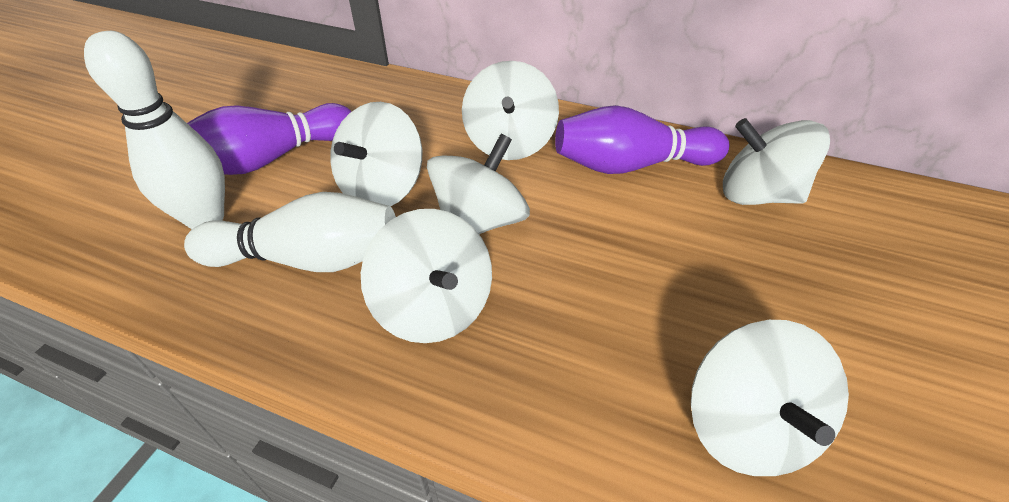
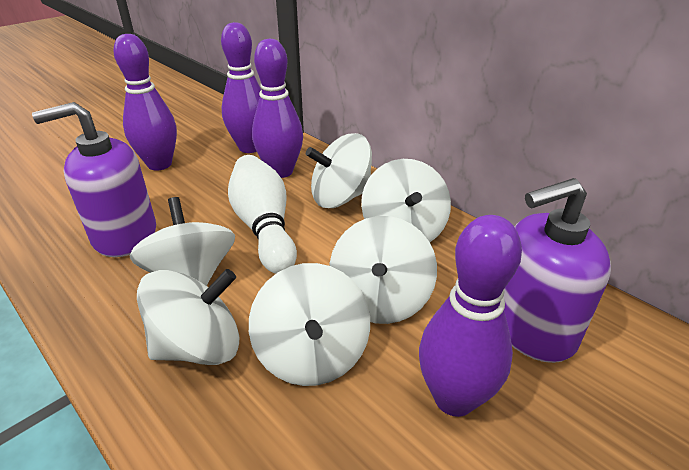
purple bowling pin: [187,103,351,175] [555,105,729,174] = 2 -> [113,34,177,171] [221,22,261,153] [252,39,303,178] [419,215,522,417] = 4
purple soap dispenser: none = 0 -> [32,102,156,257] [504,178,611,363] = 2
white bowling pin: [84,31,225,229] [184,192,396,272] = 2 -> [228,155,297,274] = 1

